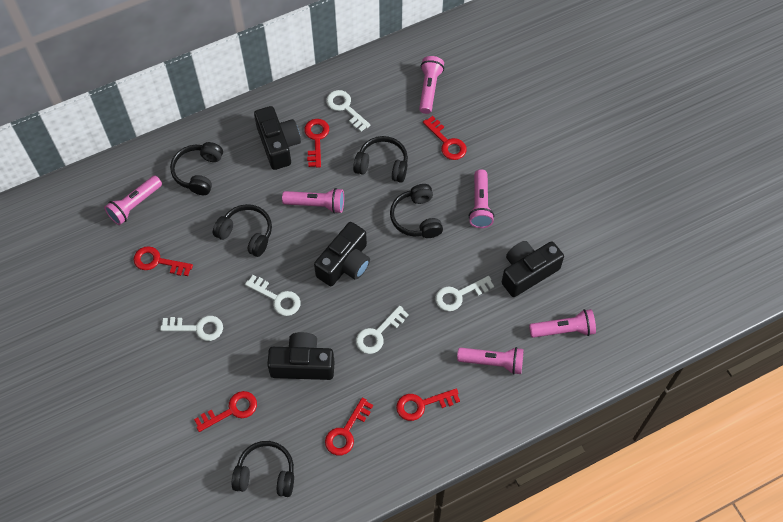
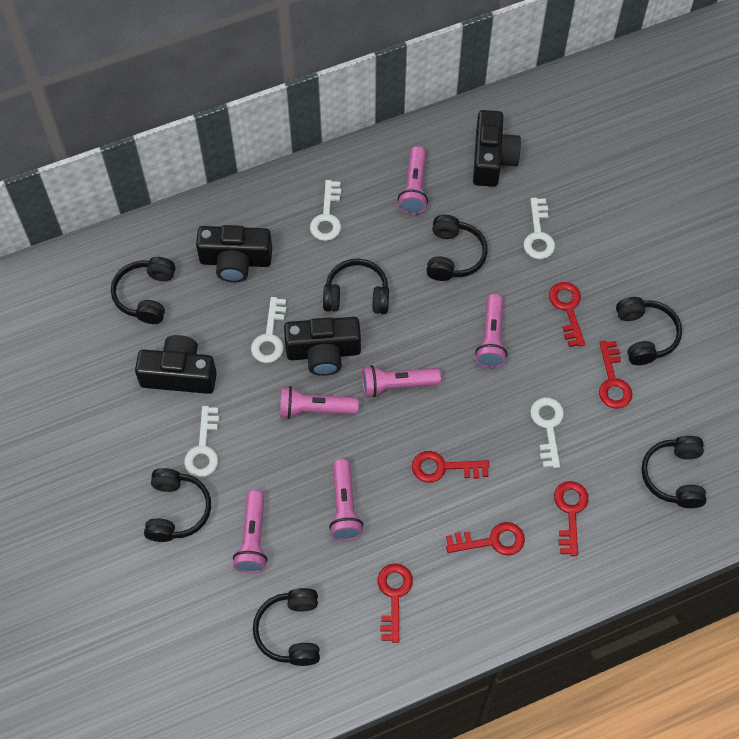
black headphones: [170,142,223,195] [213,204,272,257] [232,441,294,497] [353,136,408,183] [390,184,443,238] = 5 -> [111,257,175,324] [144,468,211,542] [253,588,320,666] [323,259,389,314] [426,215,488,281] [616,297,682,365] [641,436,706,508] = 7

